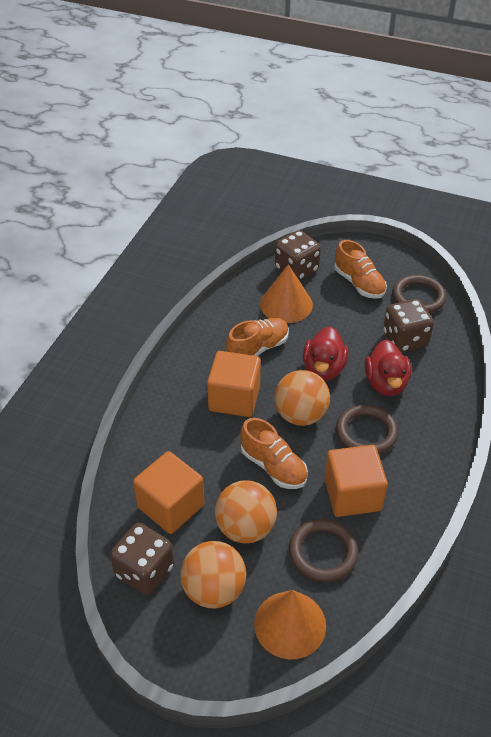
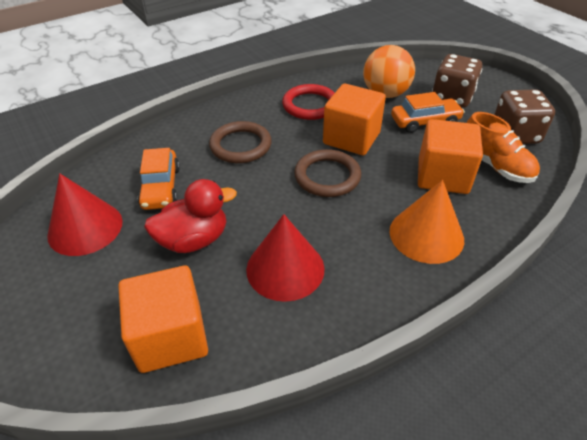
brown dice: [110,523,174,595] [275,230,321,281] [383,299,434,352] = 3 -> [432,54,482,108] [494,89,555,144] = 2
brown ring: [289,519,358,582] [336,405,398,454] [392,275,446,313] = 3 -> [209,121,272,163] [294,149,361,197] = 2
orange ball: [180,541,246,608] [215,480,277,543] [274,370,330,426] = 3 -> [363,45,415,98] = 1
orange car: none = 0 -> [138,148,180,210] [391,92,465,133] = 2
orange cone: [254,590,326,659] [260,264,313,323] = 2 -> [390,180,464,264] = 1
orange shoe: [226,318,289,356] [240,418,308,489] [335,240,387,299] = 3 -> [466,112,540,183] = 1
red cone: none = 0 -> [47,174,123,256] [246,214,325,302] = 2
red duck: [303,326,348,381] [365,340,411,396] = 2 -> [144,179,237,253] = 1
red ring: none = 0 -> [282,84,335,120] = 1

